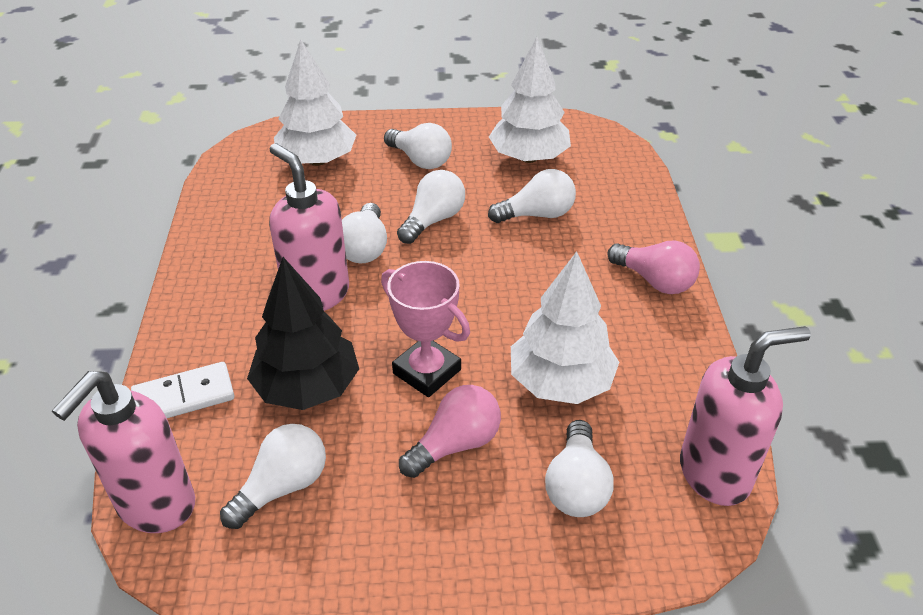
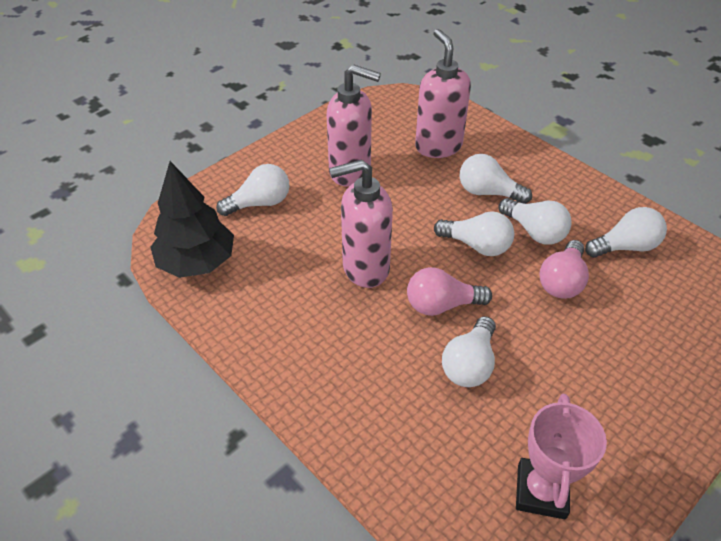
white domino: [131,362,234,418] = 1 -> none = 0
white tree: [274,39,356,166] [489,37,571,163] [511,251,619,404] = 3 -> none = 0

